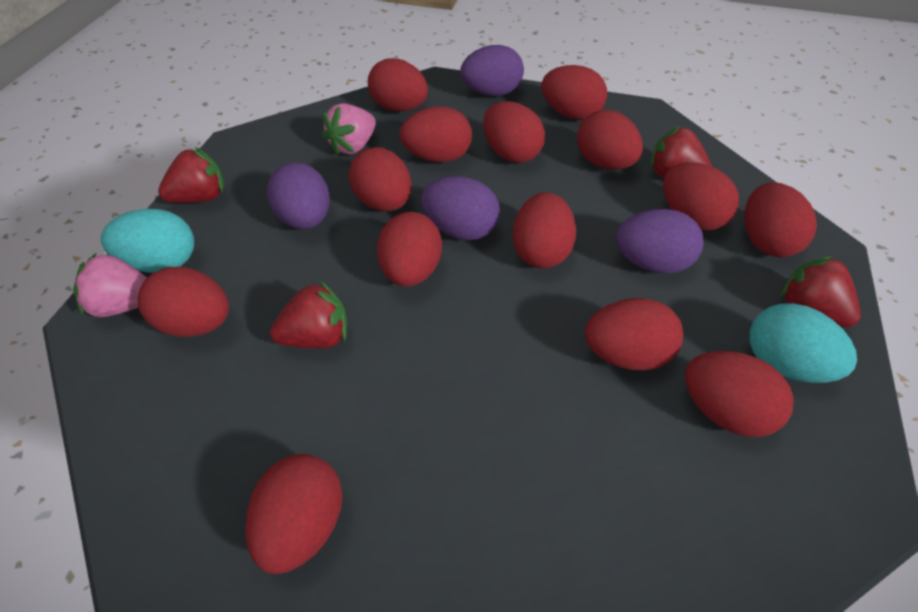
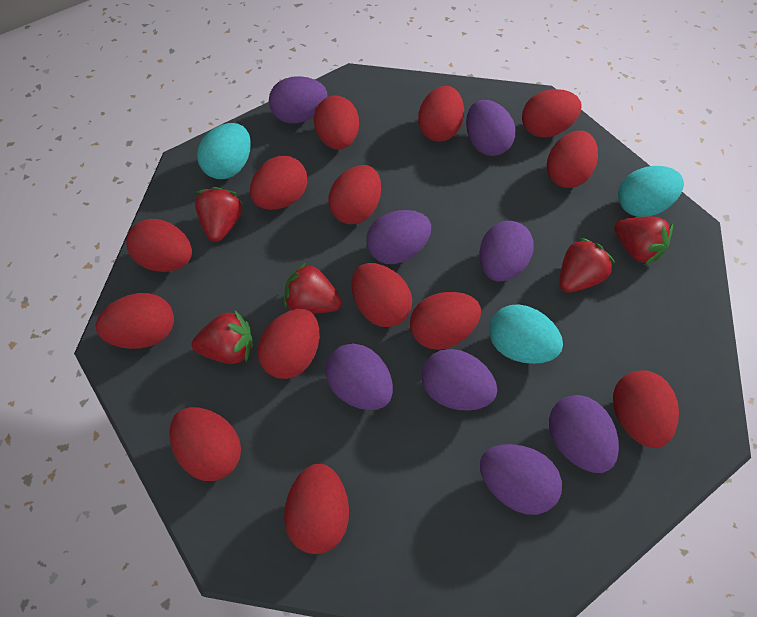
pink strawberry: [74,252,147,317] [322,103,376,156] = 2 -> none = 0
purple egg: [267,163,330,229] [421,176,500,240] [460,45,524,96] [616,209,704,274] = 4 -> [269,76,328,124] [325,343,393,410] [366,210,431,264] [422,349,497,411] [466,100,515,156] [479,221,534,282] [480,444,562,515] [549,395,619,473] = 8
red strawberry: [158,147,224,203] [270,281,347,349] [650,126,712,178] [780,255,861,327] = 4 -> [192,310,253,364] [195,187,243,242] [284,262,342,314] [559,237,615,293] [614,217,673,265] = 5
turquoise egg: [101,209,194,273] [749,303,857,383] = 2 -> [197,123,251,179] [489,304,563,364] [618,166,684,217] = 3

